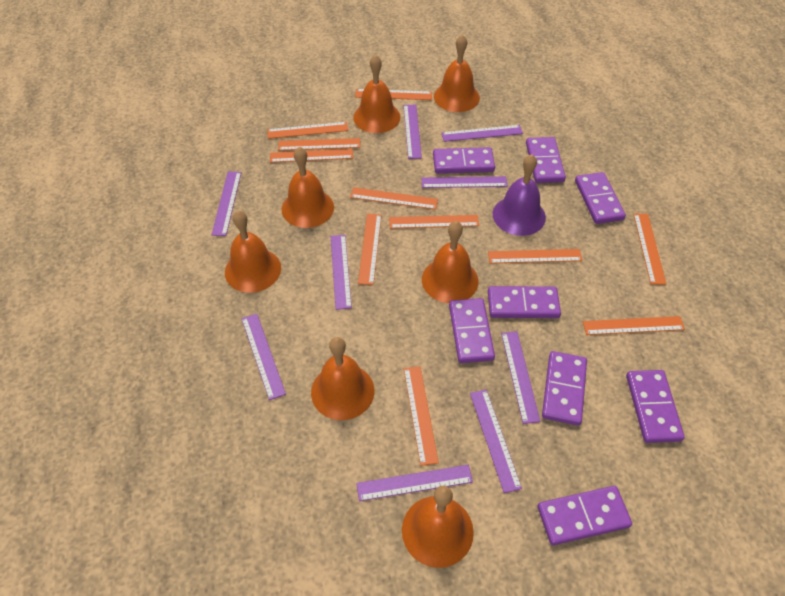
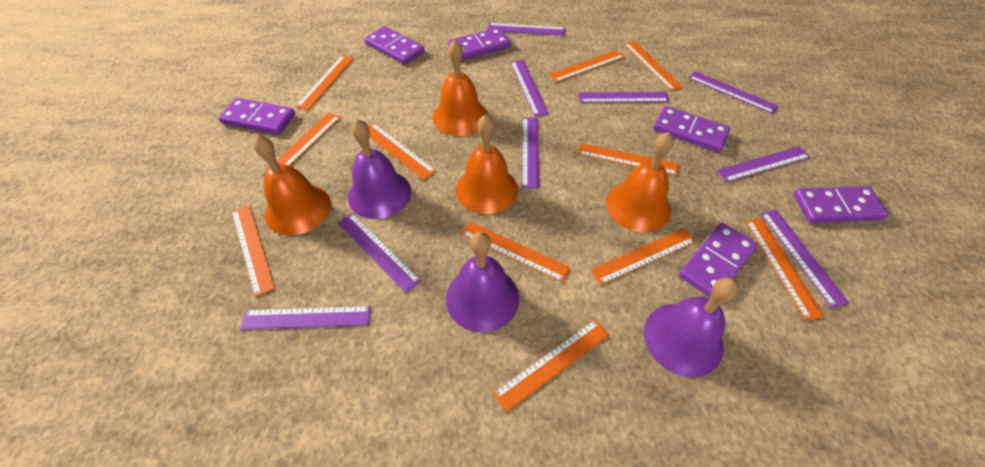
orange bell: [225,210,281,293] [282,147,334,228] [311,337,374,420] [353,54,400,133] [402,485,474,568] [422,221,478,303] [434,34,480,112] = 7 -> [253,135,331,235] [433,39,488,136] [456,114,518,214] [606,132,673,232] = 4
purple bell: [493,154,546,236] = 1 -> [348,119,411,219] [446,232,519,333] [644,277,738,377] = 3
purple domino: [433,147,495,174] [449,298,495,363] [488,286,561,318] [526,137,566,183] [537,486,632,545] [542,351,587,426] [575,172,626,224] [626,370,685,443] = 8 -> [218,98,295,135] [364,26,425,65] [448,28,511,60] [653,106,730,153] [679,223,758,297] [794,186,889,223] = 6

